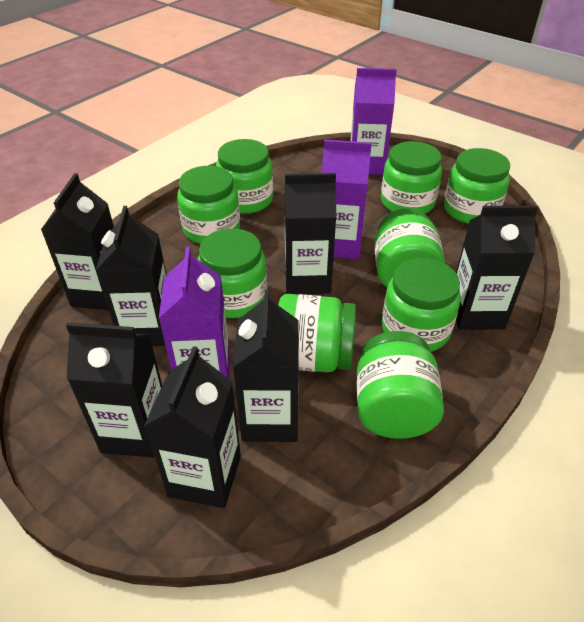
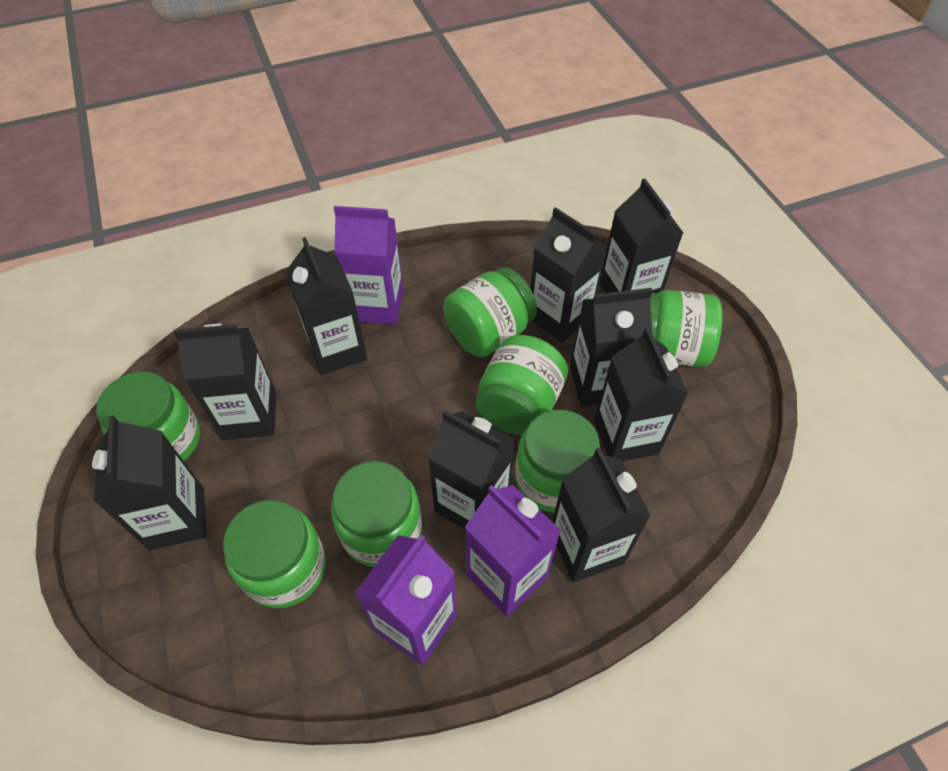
black carton: [41,173,114,310] [66,322,162,458] [96,206,167,346] [144,346,241,508] [233,290,299,442] [285,173,336,294] [456,206,538,330] = 7 -> [92,415,206,550] [173,324,276,440] [285,237,367,375] [427,410,515,530] [530,207,608,343] [552,448,651,582] [570,288,653,407] [594,327,688,462] [599,179,683,294] = 9
green jar: [177,166,240,244] [198,228,267,318] [216,139,273,214] [278,294,356,372] [357,331,444,439] [374,209,445,287] [381,141,442,214] [382,258,461,352] [444,148,510,224] = 9 -> [96,372,200,461] [223,500,326,608] [331,461,422,567] [443,267,537,357] [475,335,568,436] [515,410,600,513] [650,290,722,367] = 7

